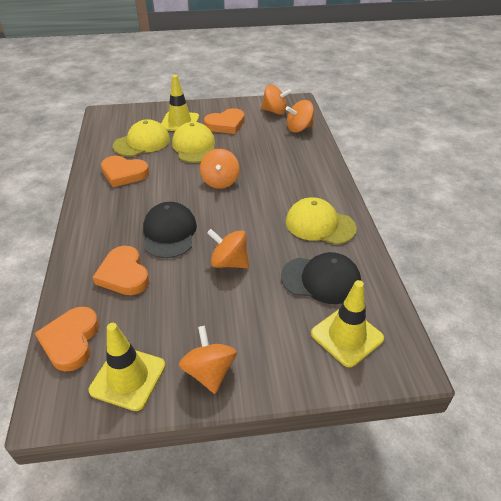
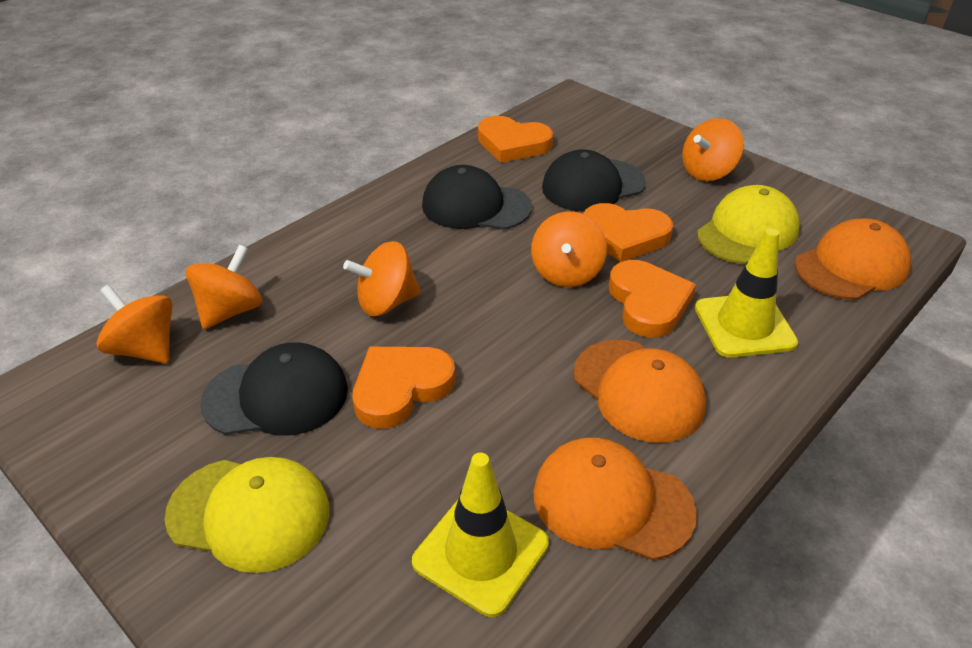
black cap: [143,202,197,258] [281,252,361,304] = 2 -> [200,342,348,436] [422,165,532,230] [542,149,646,212] = 3
orange cap: none = 0 -> [533,438,697,560] [573,340,706,443] [794,218,911,300] = 3
yellow cap: [113,119,170,156] [172,122,215,163] [286,197,357,245] = 3 -> [164,457,330,573] [697,185,800,264] = 2
yellow traffic cone: [89,323,166,411] [161,75,199,131] [311,280,384,367] = 3 -> [412,452,549,617] [695,228,798,358] = 2

